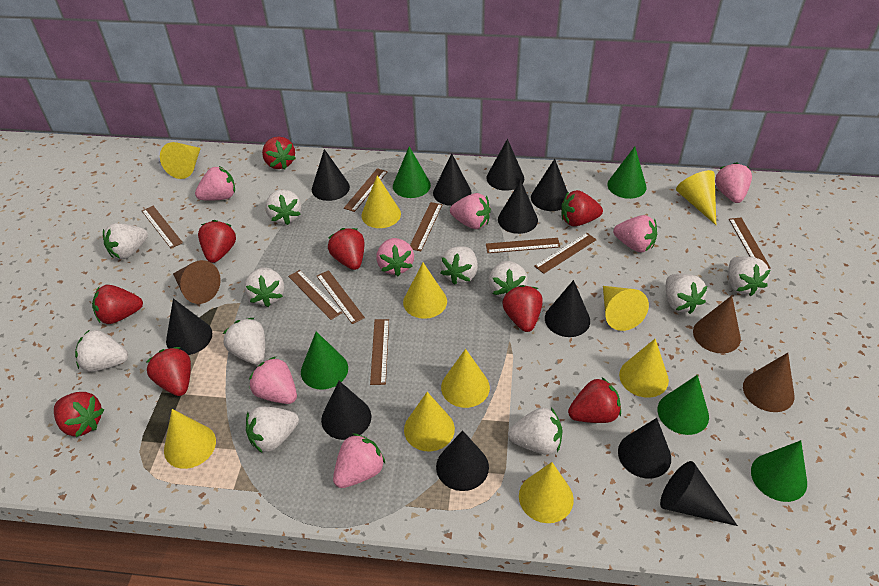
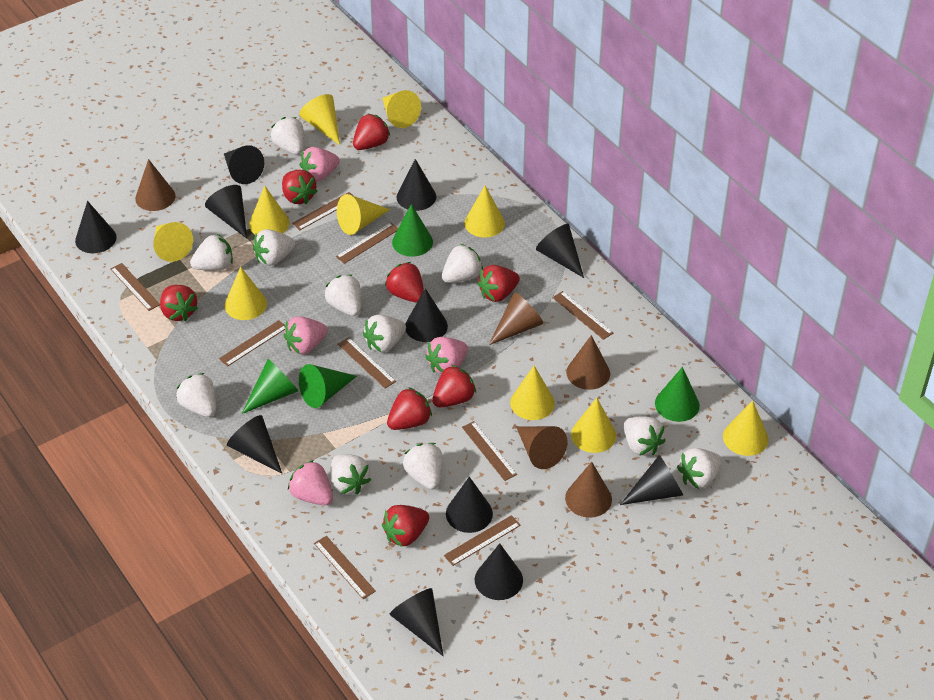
brown cone: [173,260,221,304] [693,296,741,354] [743,353,794,412] = 3 -> [135,159,175,211] [489,292,543,345] [516,426,567,469] [565,462,612,518] [566,335,610,390] = 5
green cone: [301,332,348,389] [393,146,431,198] [607,146,647,199] [657,375,709,435] [751,440,807,502] = 5 -> [242,359,298,414] [299,364,357,408] [392,204,433,257] [655,367,700,422] = 4
pink strawberry: [195,166,235,201] [249,356,297,404] [333,433,385,488] [376,238,414,276] [450,193,491,229] [613,215,657,253] [715,162,752,203] = 7 -> [284,316,328,354] [288,460,333,505] [300,147,340,182] [425,337,468,374] = 4
red strawberry: [54,392,105,437] [92,285,143,324] [147,347,191,396] [198,220,236,263] [262,136,296,169] [328,228,364,270] [502,285,543,332] [561,190,603,226] [568,378,621,423] = 9 -> [160,285,198,321] [282,170,318,204] [353,114,391,150] [382,505,429,547] [385,262,424,303] [387,387,432,430] [432,365,476,407] [477,265,520,302] = 8

